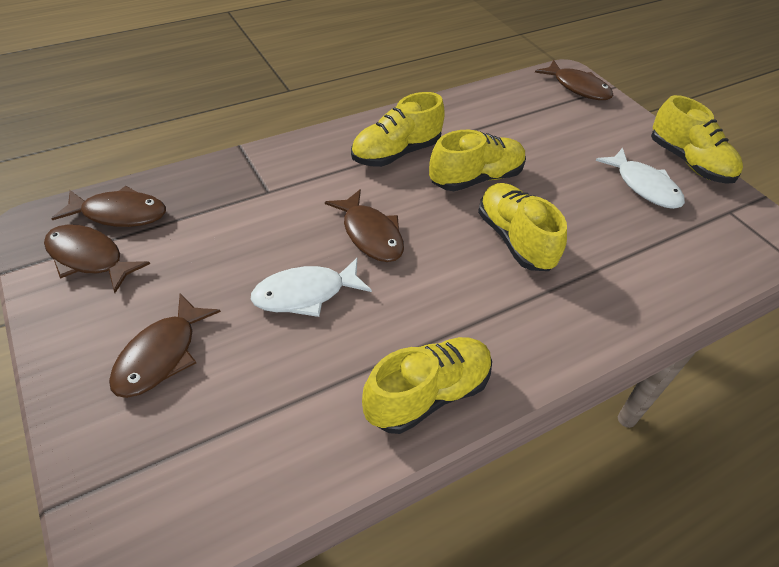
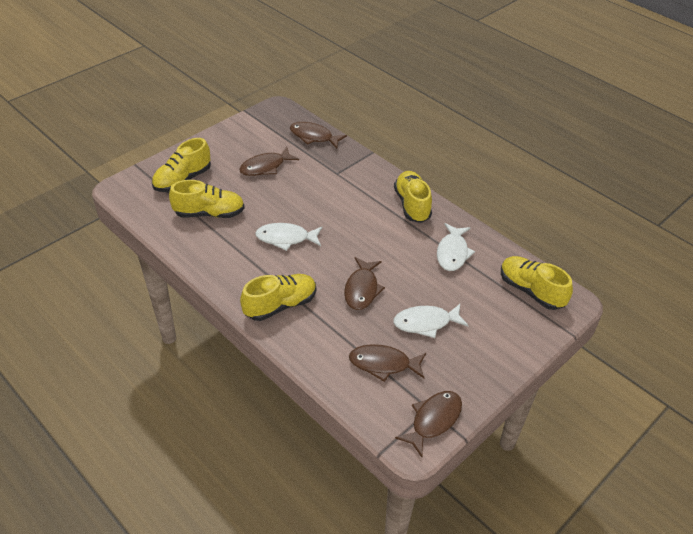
white fish: [251,258,372,317] [595,148,685,209] = 2 -> [255,223,322,251] [393,304,469,338] [437,223,475,271] = 3

